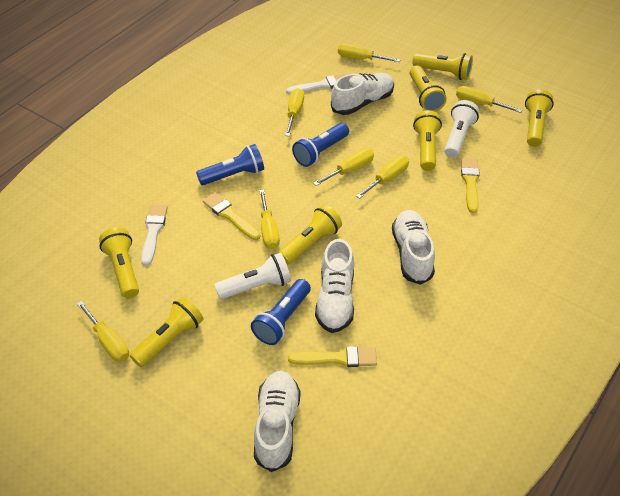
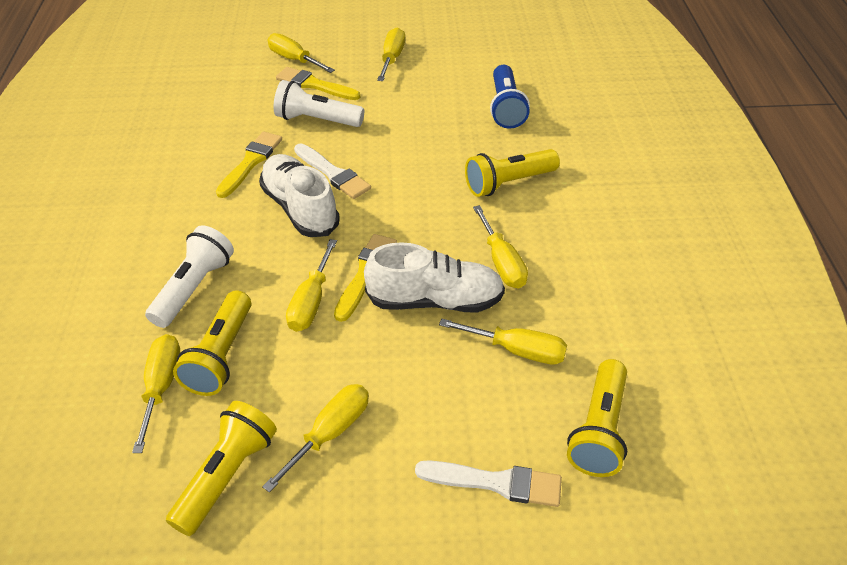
blue flashlight: [196,144,264,185] [251,279,311,345] [292,123,349,167] = 3 -> [490,65,530,129] = 1
white shoe: [254,371,301,472] [315,239,354,333] [331,73,394,115] [392,210,435,285] = 4 -> [259,154,340,237] [364,242,505,312] = 2
yellow flashlight: [99,228,139,299] [130,297,203,367] [278,204,342,265] [410,65,447,112] [413,53,473,80] [413,110,442,171] [525,89,554,147] = 7 -> [166,401,277,536] [173,291,251,396] [465,149,560,197] [567,359,627,477] = 4

